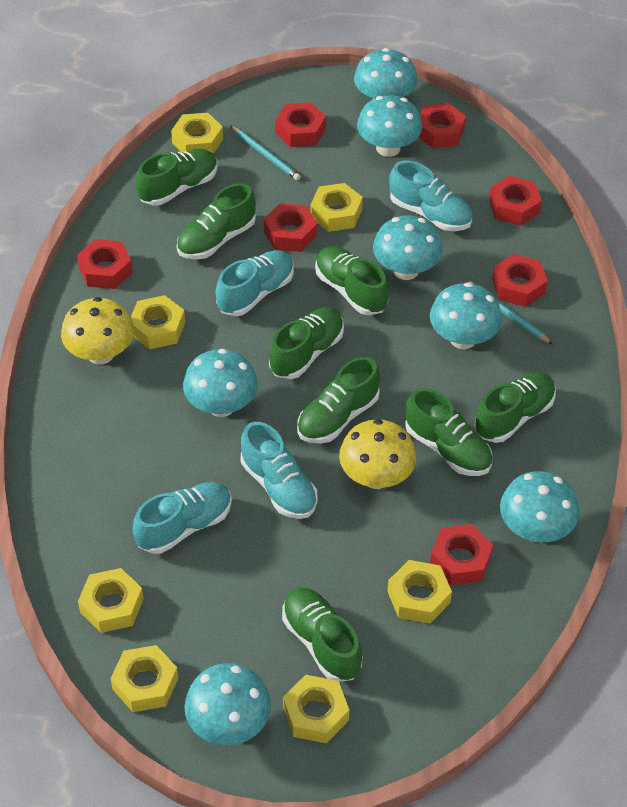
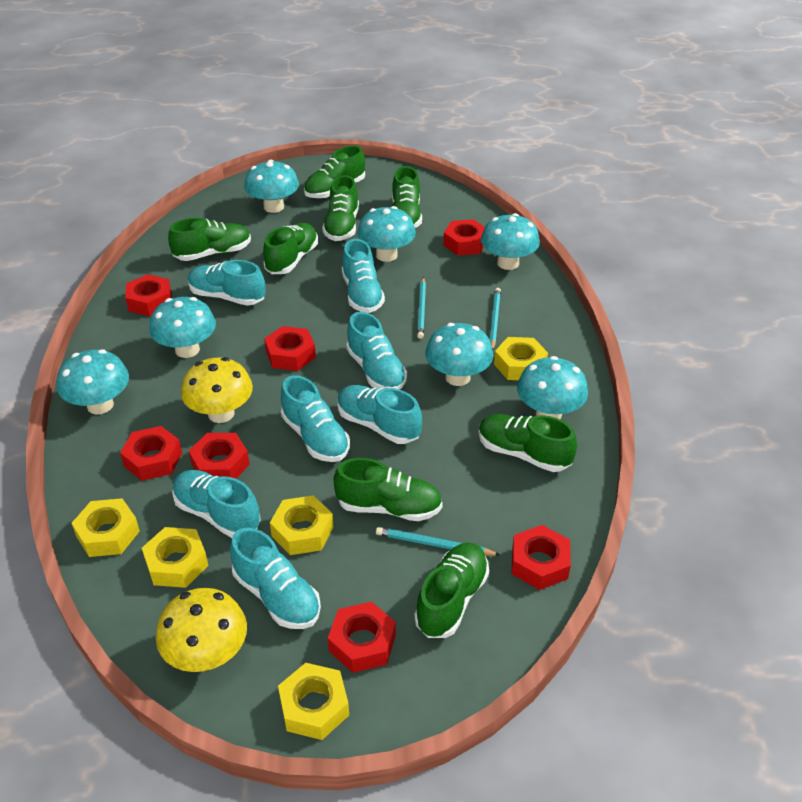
turquoise pencil: [230,125,301,180] [469,281,553,345] = 2 -> [376,527,500,556] [417,277,426,339] [490,288,501,350] = 3
turquoise shoe: [133,482,232,554] [216,250,294,316] [241,422,318,519] [389,161,472,231] = 4 -> [172,470,261,538] [188,260,266,306] [230,528,321,629] [281,375,350,462] [338,385,422,444] [342,239,385,313] [346,312,407,390] = 7
yellow nut: [78,568,143,633] [110,645,178,712] [130,295,185,349] [171,113,223,154] [283,675,349,743] [310,183,363,232] [387,560,452,624] = 7 -> [71,498,140,557] [142,527,208,588] [270,495,334,555] [278,663,349,740] [494,337,548,380] = 5

